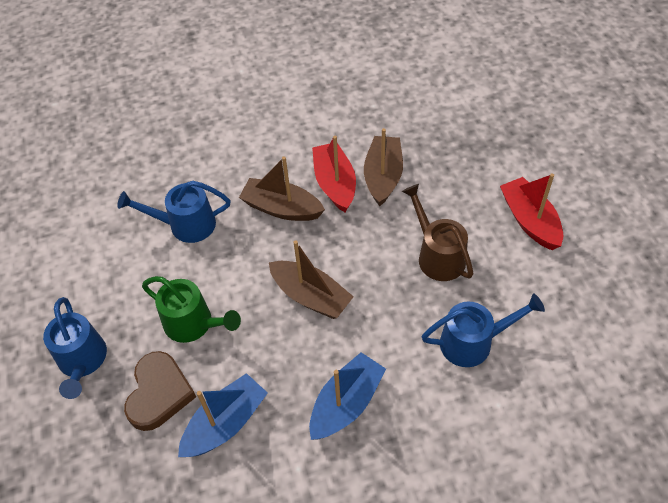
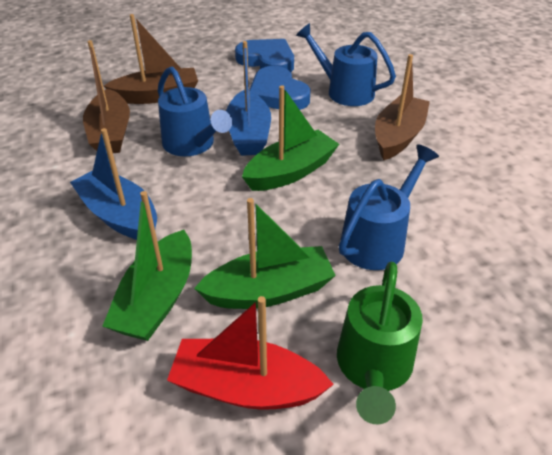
blue heart: none = 0 -> [235,39,294,72] [249,66,310,110] = 2
brown heart: [124,351,196,431] = 1 -> none = 0
brown watering can: [402,184,474,281] = 1 -> none = 0
green boat: none = 0 -> [103,191,192,341] [194,198,336,309] [242,85,339,191] = 3
red boat: [312,136,356,212] [500,173,563,250] = 2 -> [167,296,334,410] = 1

